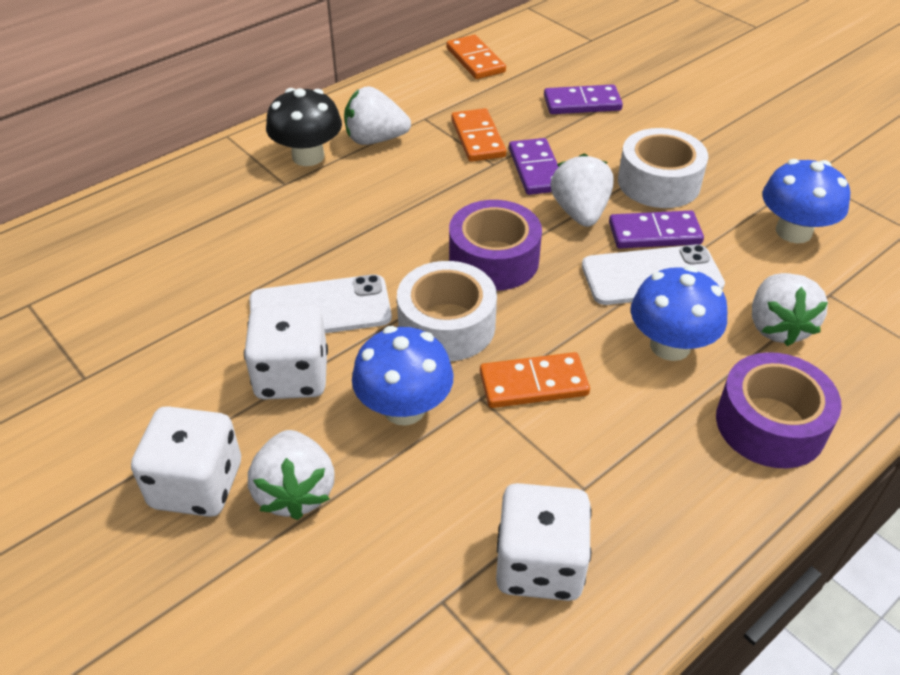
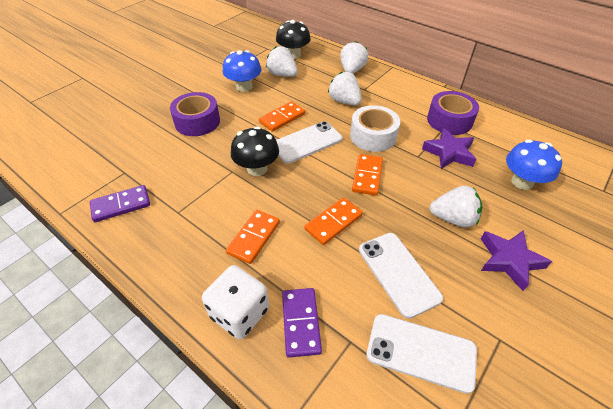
black mushroom: [266,88,342,166] = 1 -> [231,126,279,176] [276,20,311,59] = 2
blue mushroom: [352,326,454,426] [631,266,727,361] [762,159,850,243] = 3 -> [223,50,261,92] [506,140,562,190] = 2
orange domino: [446,35,506,79] [451,108,506,162] [480,352,590,408] = 3 -> [226,210,280,264] [259,101,305,132] [304,197,363,245] [352,154,383,196] = 4
purple domino: [509,138,558,195] [544,84,623,114] [609,211,704,248] = 3 -> [90,185,150,222] [282,288,322,358] = 2
purple star: none = 0 -> [422,128,476,169] [481,230,552,291] = 2
white dice: [131,406,241,517] [244,304,328,400] [496,483,592,601] = 3 -> [202,265,269,339] = 1
white phone: [249,274,392,333] [582,244,725,305] = 2 -> [276,121,342,163] [359,233,443,319] [367,314,477,394] = 3
white tape: [397,261,497,361] [618,128,708,208] = 2 -> [350,105,400,152] = 1

